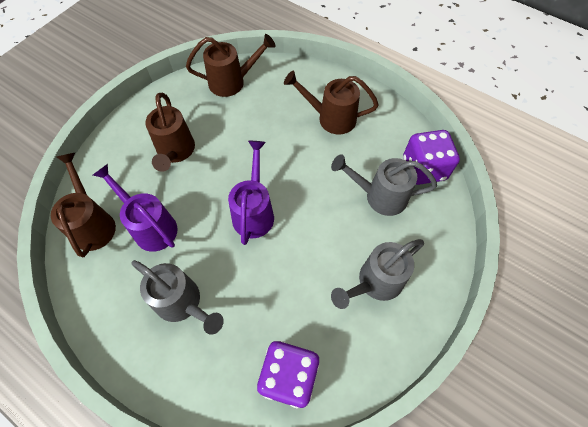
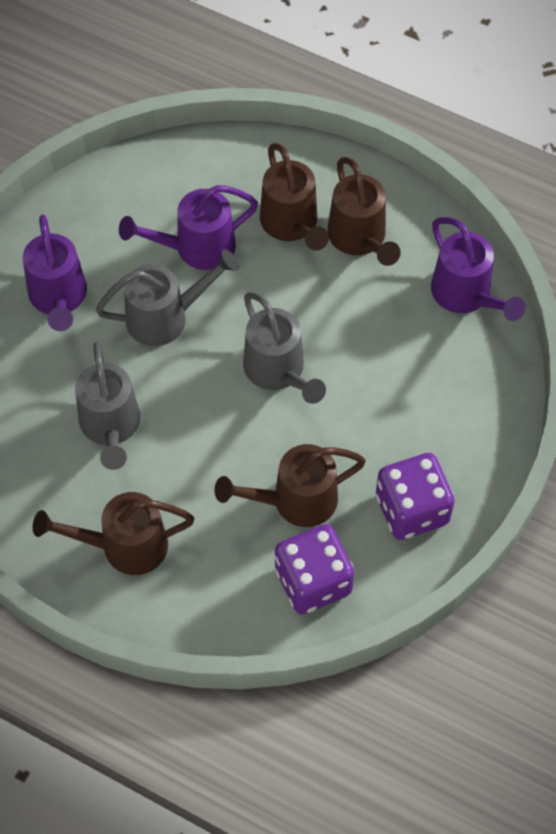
purple watering can: [93,164,178,252] [228,141,274,245] = 2 -> [23,214,87,331] [119,185,258,270] [431,217,526,321] = 3

